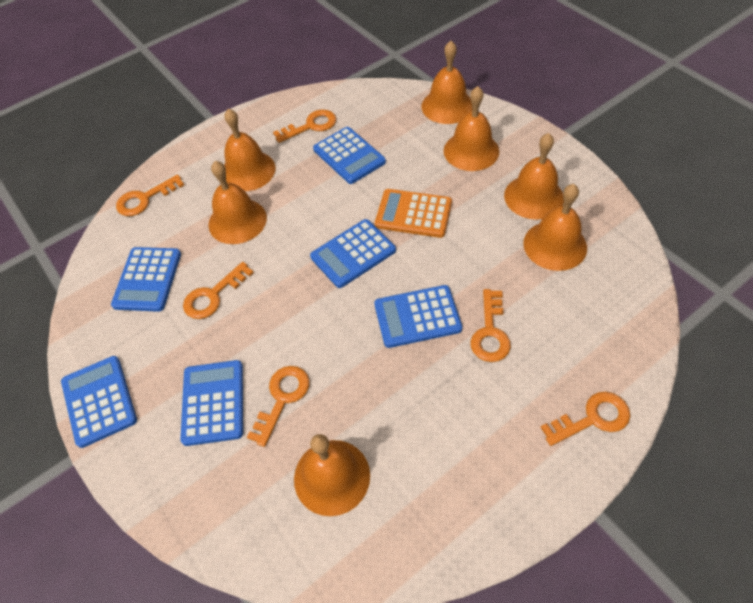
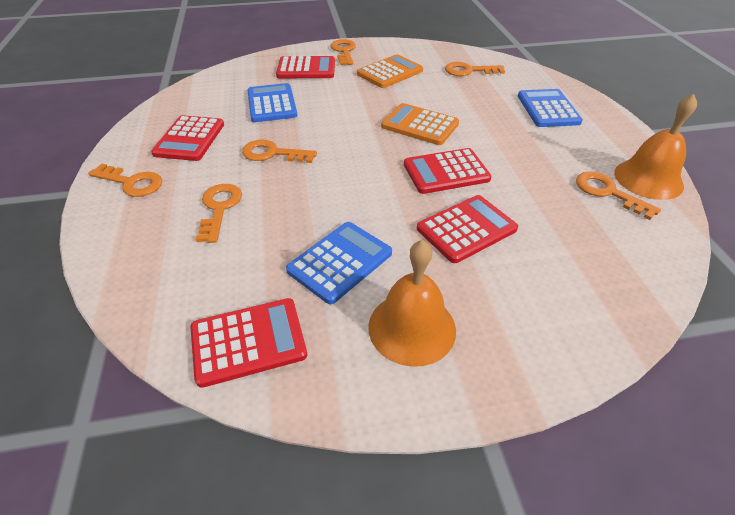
blue calculator: [61,356,137,448] [111,247,181,312] [180,360,243,446] [310,219,396,288] [313,127,386,184] [374,285,462,348] = 6 -> [247,83,297,122] [286,222,392,304] [518,89,583,127] = 3
orange bell: [208,161,267,244] [224,108,276,191] [294,434,370,516] [422,41,472,124] [444,86,499,171] [504,133,564,220] [523,184,587,271] = 7 -> [368,240,456,367] [614,94,697,200] = 2
orange calculator: [375,189,452,238] = 1 -> [357,54,423,88] [381,103,459,145] = 2
red calculator: none = 0 -> [151,115,224,161] [190,298,307,388] [276,56,335,78] [404,148,491,194] [417,195,518,263] = 5

